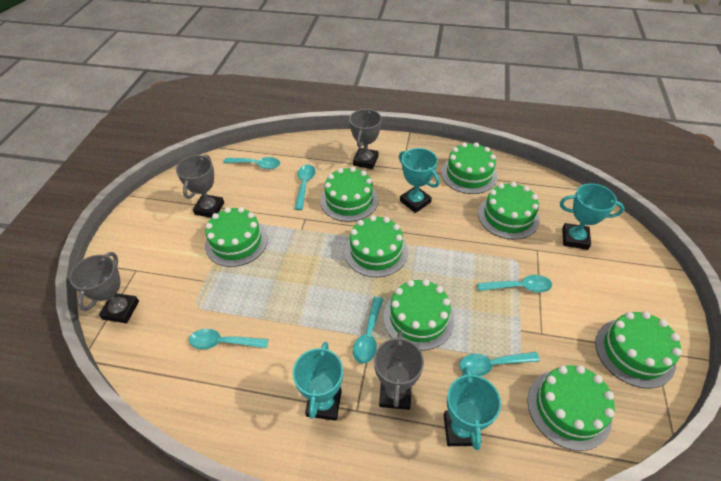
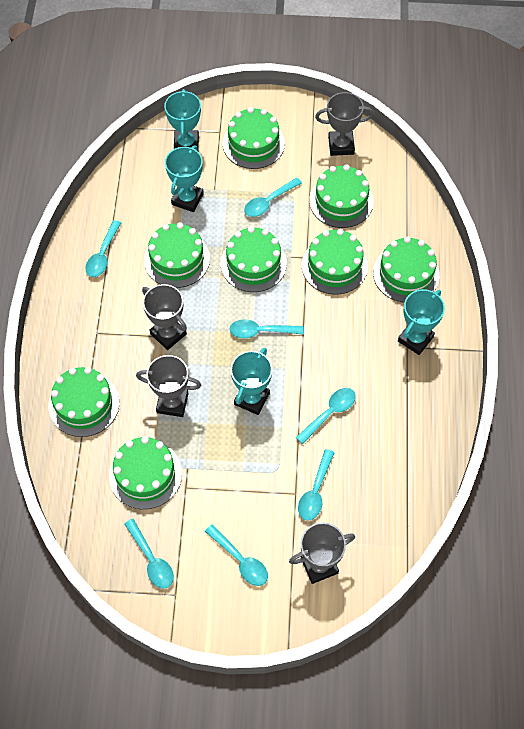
turquoise spoon: [189,329,269,349] [224,157,280,169] [295,164,315,210] [353,297,383,364] [460,352,540,376] [477,275,552,293] = 6 -> [85,220,121,277] [124,519,174,589] [205,524,268,586] [230,319,304,338] [244,178,302,217] [296,388,356,444] [298,449,335,521] = 7

